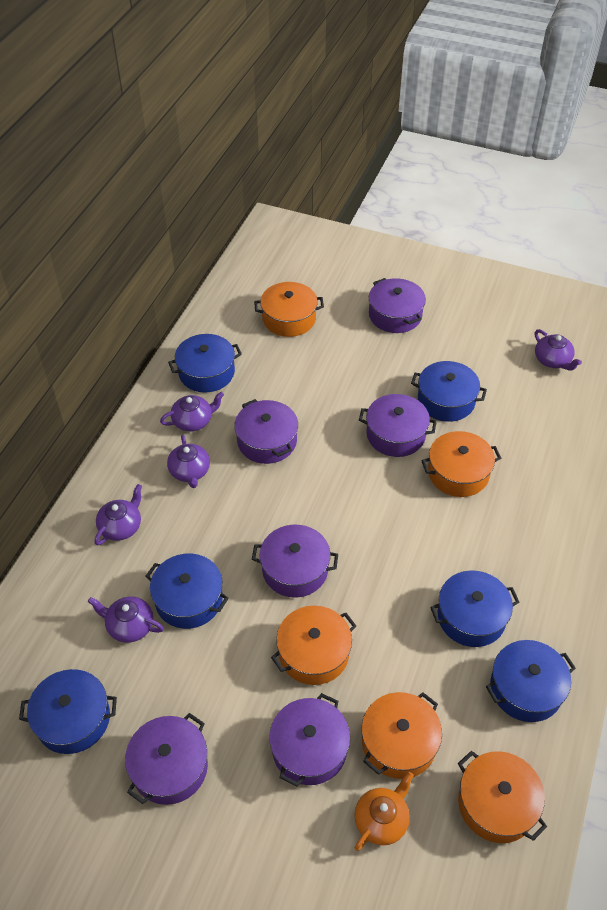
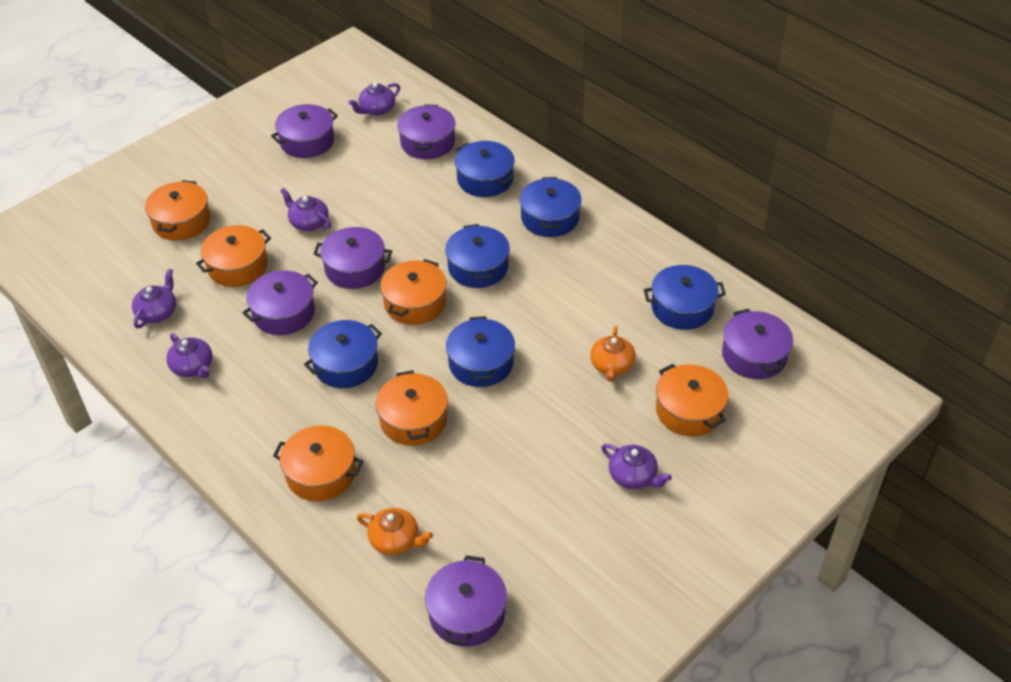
orange pot: [254,282,324,337] [271,606,356,685] [362,692,442,779] [421,431,501,497] [458,751,547,843] = 5 -> [145,180,211,241] [196,225,271,287] [273,426,363,501] [376,370,448,446] [380,259,447,325] [656,364,728,436] = 6
orange teapot: [354,772,414,851] = 1 -> [357,508,433,555] [590,326,636,382] = 2

